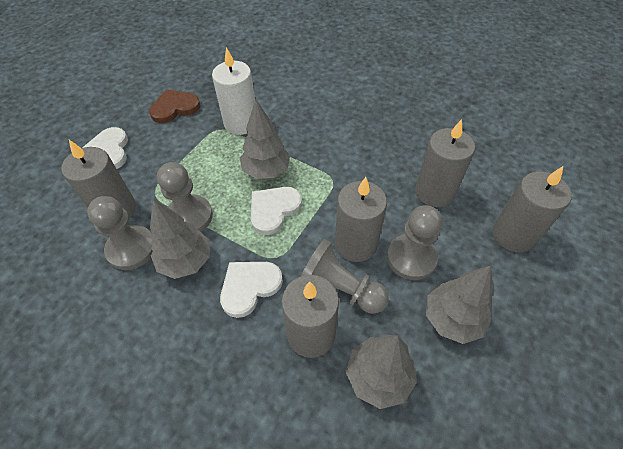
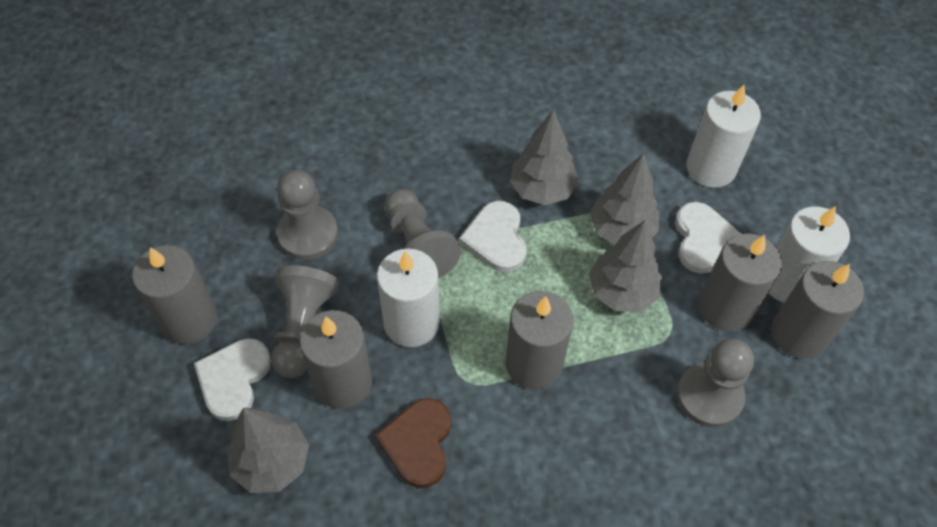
white candle: [212,47,255,135] = 1 -> [377,249,440,347] [686,85,761,188] [768,206,850,303] = 3

